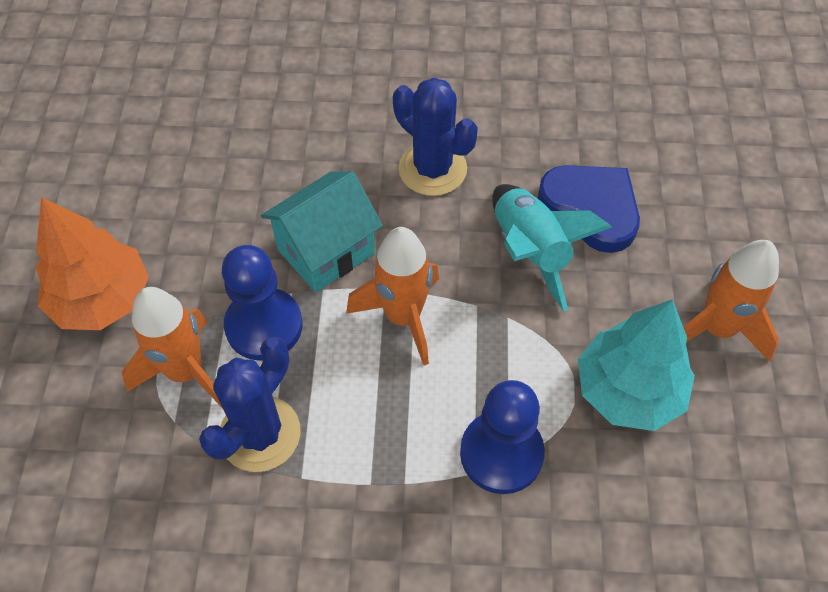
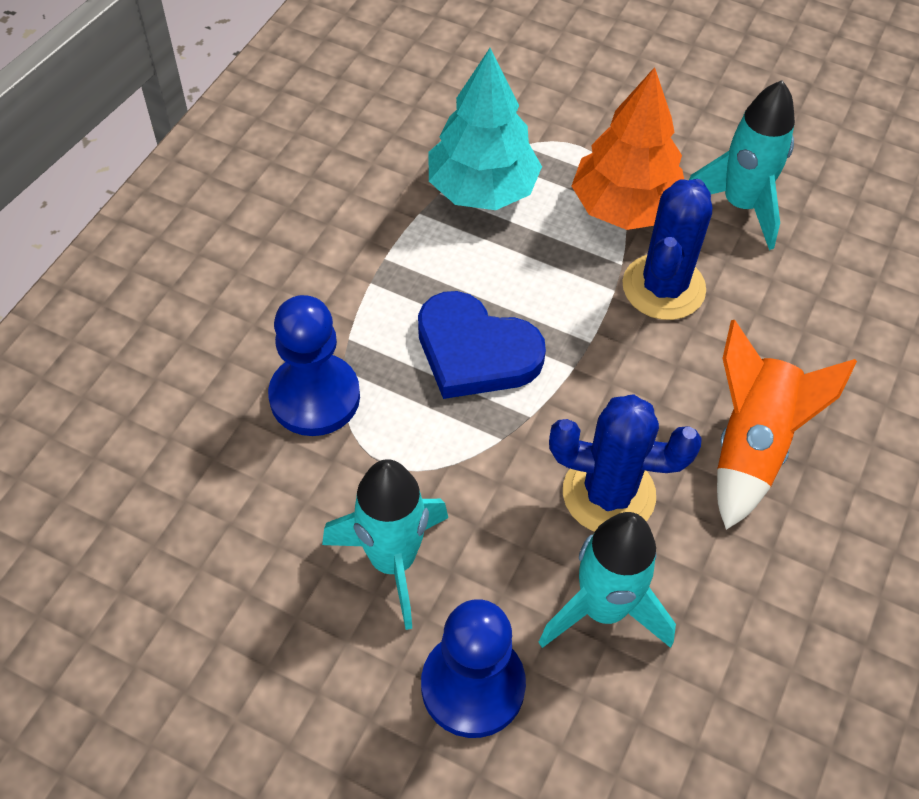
orange rocket: [122,287,223,409] [346,227,439,366] [684,240,779,361] = 3 -> [717,320,857,530] = 1
turquoise house: [261,171,383,293] = 1 -> none = 0
turquoise rocket: [492,184,612,311] = 1 -> [322,459,448,630] [538,512,676,648] [689,80,795,250] = 3

